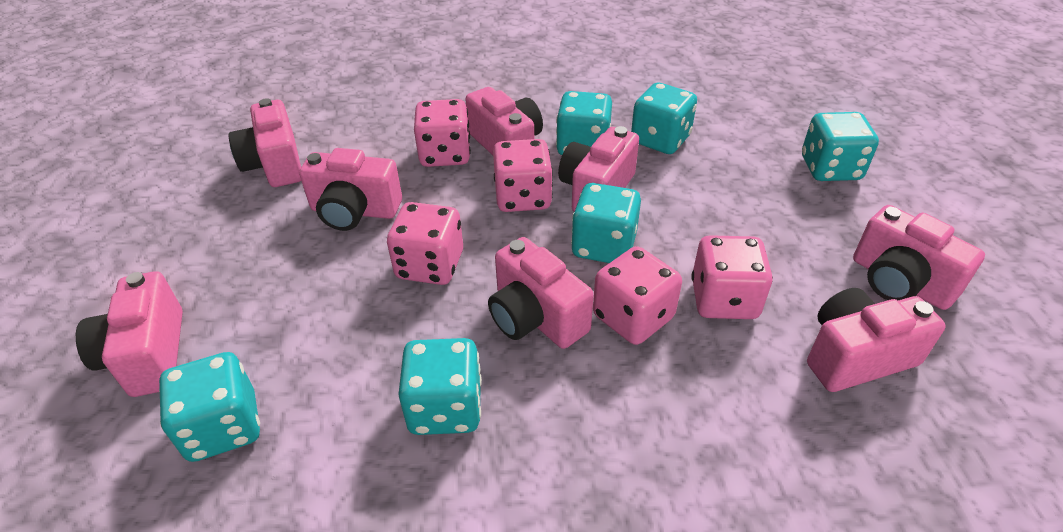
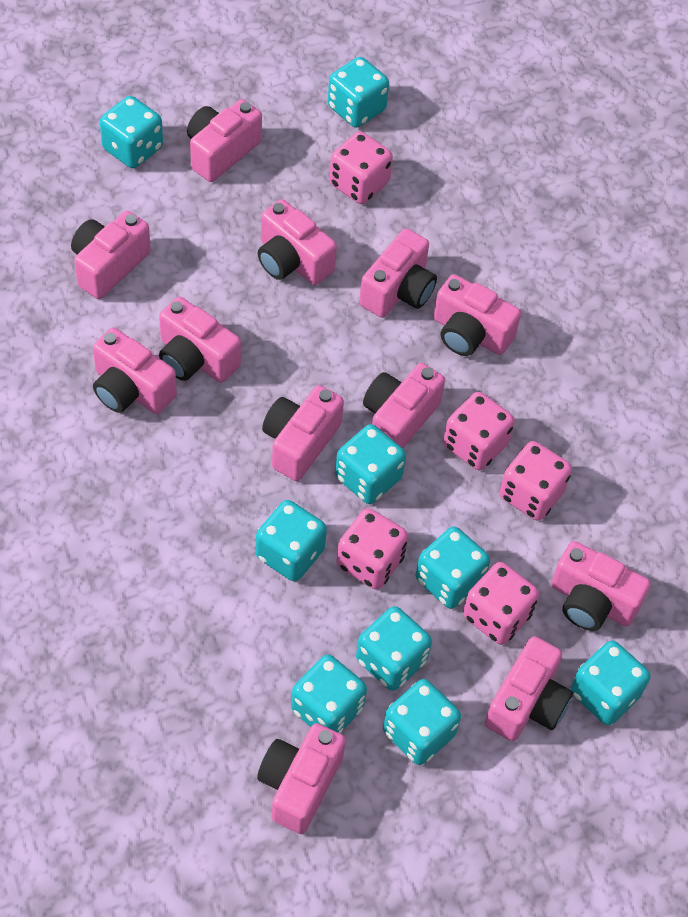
pink camera: [76,271,183,397] [228,98,301,187] [299,148,402,231] [465,87,543,155] [488,237,594,349] [558,126,639,212] [807,288,946,392] [853,205,985,310] = 8 -> [71,211,151,299] [93,328,177,414] [159,297,241,383] [187,99,262,182] [257,723,346,834] [258,199,337,285] [262,385,344,481] [359,228,437,318] [363,363,445,448] [434,274,521,356] [485,636,573,741] [551,541,651,631] = 12
turquoise dice: [159,352,260,462] [398,338,482,435] [556,91,612,155] [571,183,641,263] [631,83,697,154] [802,112,879,181] = 6 -> [100,96,163,168] [256,500,327,582] [291,654,367,734] [328,57,389,128] [335,424,406,504] [356,606,432,691] [383,679,461,765] [416,527,490,609] [571,640,651,725] = 9

